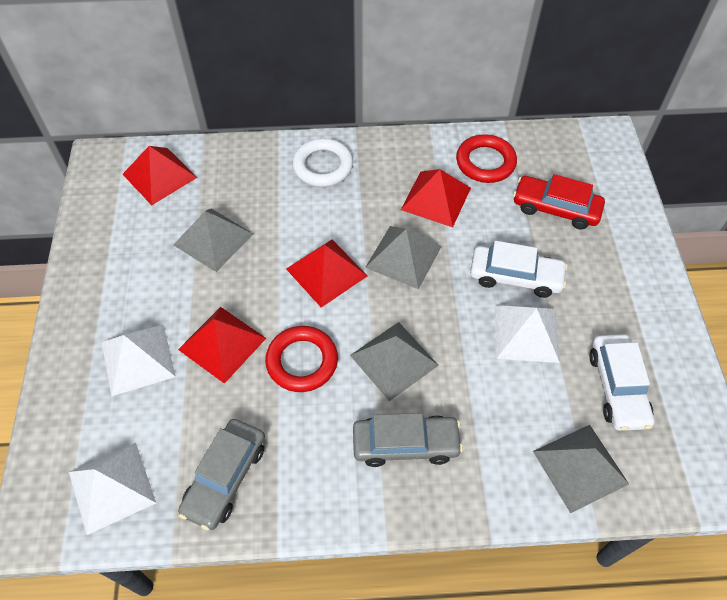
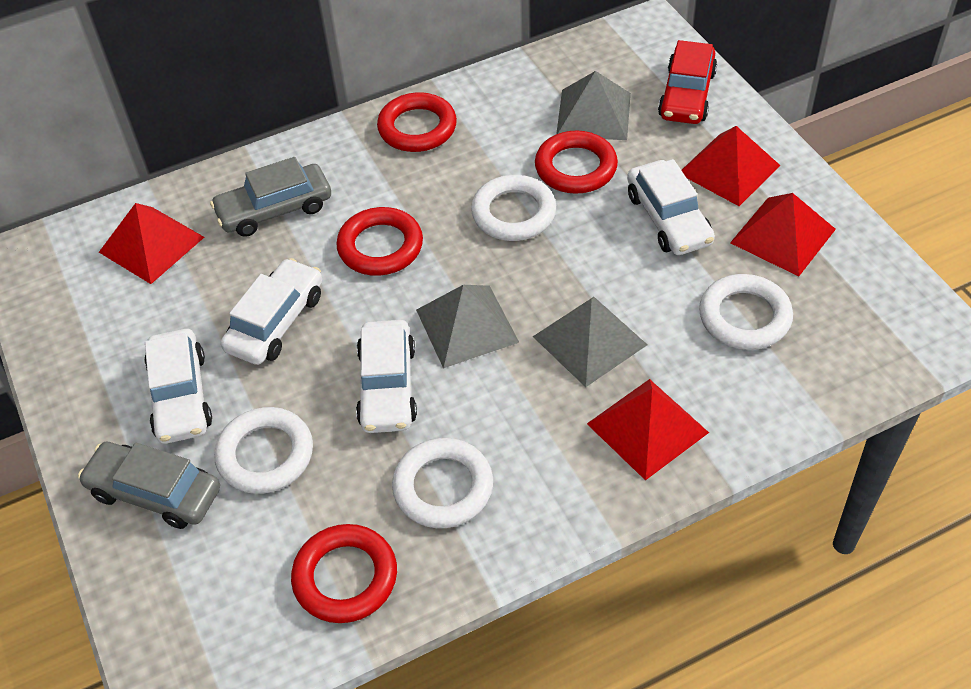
grey pyramid: [174,209,253,272] [350,322,439,401] [365,226,442,289] [533,425,629,513] = 4 -> [416,285,519,368] [533,297,647,387] [556,71,631,140] = 3
red ring: [265,326,338,392] [456,134,517,183] = 2 -> [291,524,397,623] [336,207,423,276] [377,92,457,152] [535,131,618,194] = 4
white car: [470,241,568,298] [589,334,654,431] = 2 -> [144,329,212,444] [221,258,322,365] [356,320,417,433] [627,159,715,255] = 4
white pyramid: [69,443,156,535] [102,325,176,396] [495,305,560,363] = 3 -> none = 0
white ring: [292,138,353,187] = 1 -> [214,407,313,494] [392,438,493,528] [471,175,556,241] [699,274,793,350] = 4

